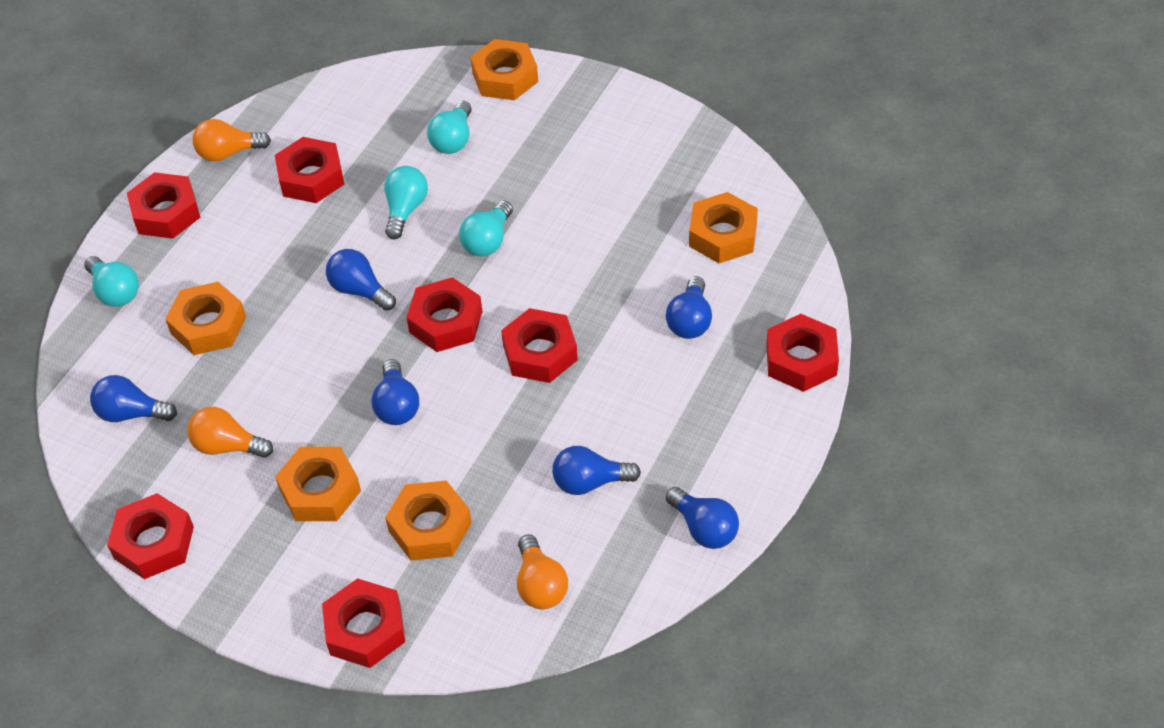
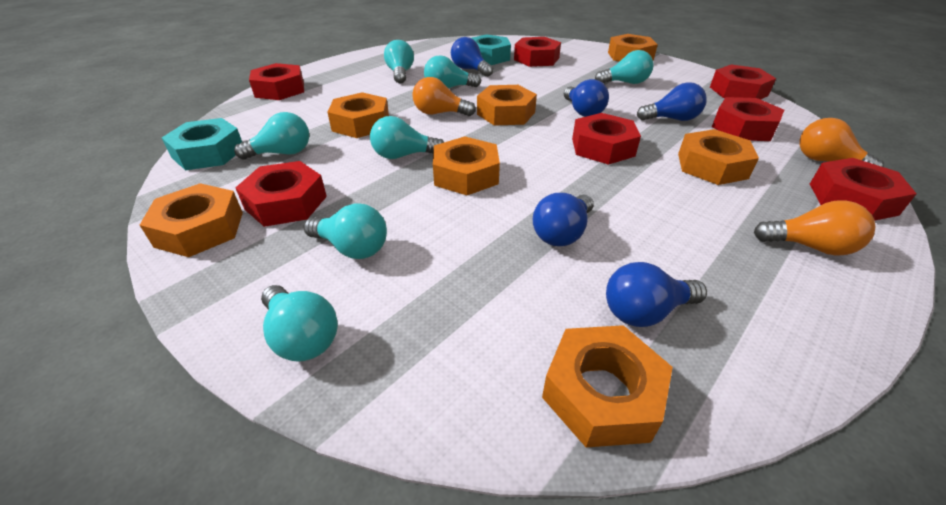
blue light bulb: [90,375,177,422] [326,249,396,311] [371,359,419,425] [552,446,641,495] [666,276,712,339] [666,487,739,549] = 6 -> [451,37,493,77] [533,193,594,246] [564,79,609,117] [606,262,707,327] [637,82,707,121] = 5
orange nut: [165,282,246,355] [275,447,361,521] [385,480,472,561] [470,39,538,100] [689,192,758,263] = 5 -> [140,183,243,257] [327,92,389,138] [433,136,500,195] [477,85,537,126] [542,325,673,447] [608,34,658,62] [678,129,759,185] = 7
turquoise light bulb: [84,256,139,307] [384,166,428,239] [427,101,472,154] [459,201,513,256] = 4 -> [234,112,309,160] [261,285,338,362] [304,203,387,259] [370,116,444,159] [384,40,414,84] [424,55,481,88] [595,50,653,84] = 7
turquoise nut: none = 0 -> [162,118,242,170] [472,34,511,65] = 2

